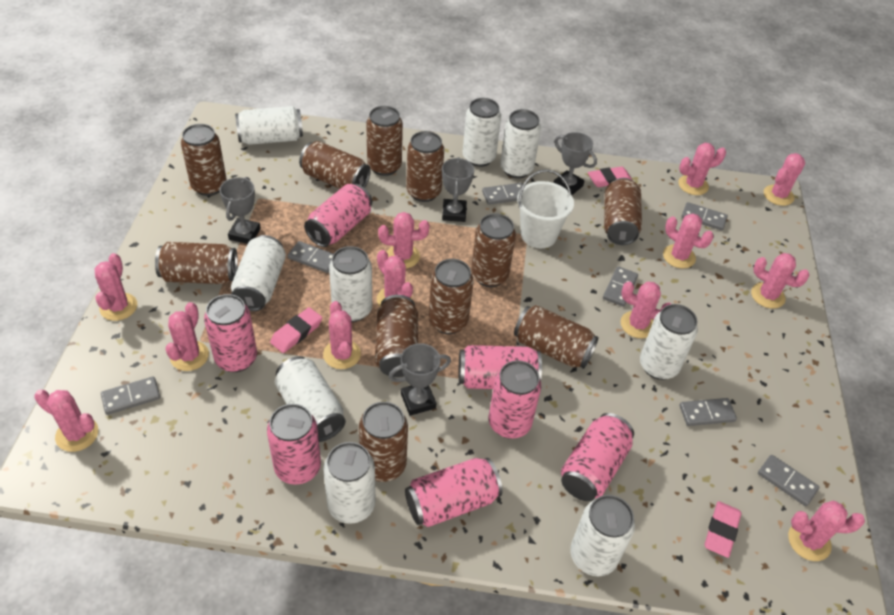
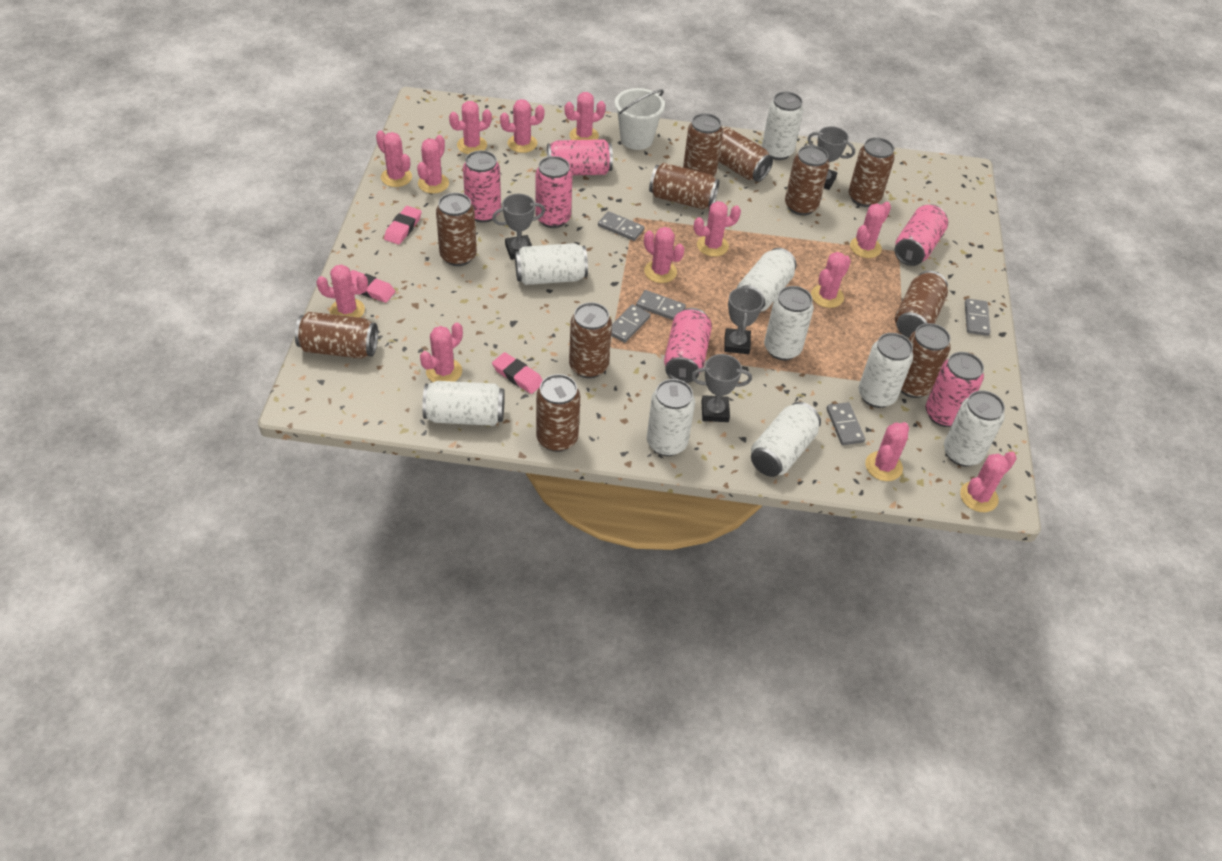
grey domino: [101,376,160,415] [288,241,333,273] [482,183,523,205] [603,266,638,307] [680,398,737,426] [681,202,728,231] [758,455,819,506] = 7 -> [598,211,645,241] [611,304,651,343] [636,290,686,320] [826,402,865,445] [965,299,991,336] = 5
pink cactus: [34,389,98,452] [95,253,137,321] [165,302,209,371] [323,301,361,369] [377,250,413,306] [378,212,429,268] [621,281,671,338] [663,213,713,268] [678,143,726,195] [751,253,810,309] [764,153,805,206] [788,501,865,561] = 12 -> [316,264,368,318] [376,130,412,187] [417,135,449,194] [420,323,463,382] [449,101,492,154] [500,99,544,153] [565,92,606,140] [644,227,684,283] [694,201,741,257] [811,252,851,308] [850,202,891,258] [865,422,909,481] [960,452,1017,512] = 13
pink can: [204,294,257,372] [267,404,321,485] [304,184,372,247] [405,458,502,527] [459,345,542,389] [489,360,541,439] [561,413,634,501] = 7 -> [463,150,501,223] [536,156,572,228] [547,139,613,175] [664,308,712,383] [894,205,948,266] [926,352,984,427] = 6

